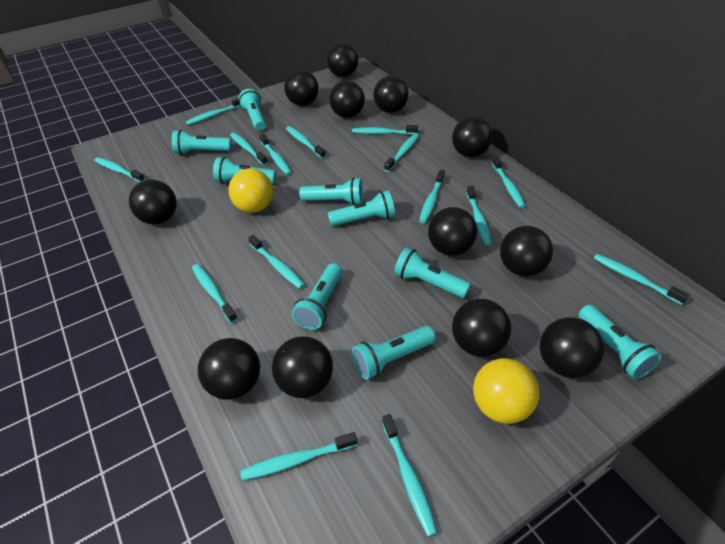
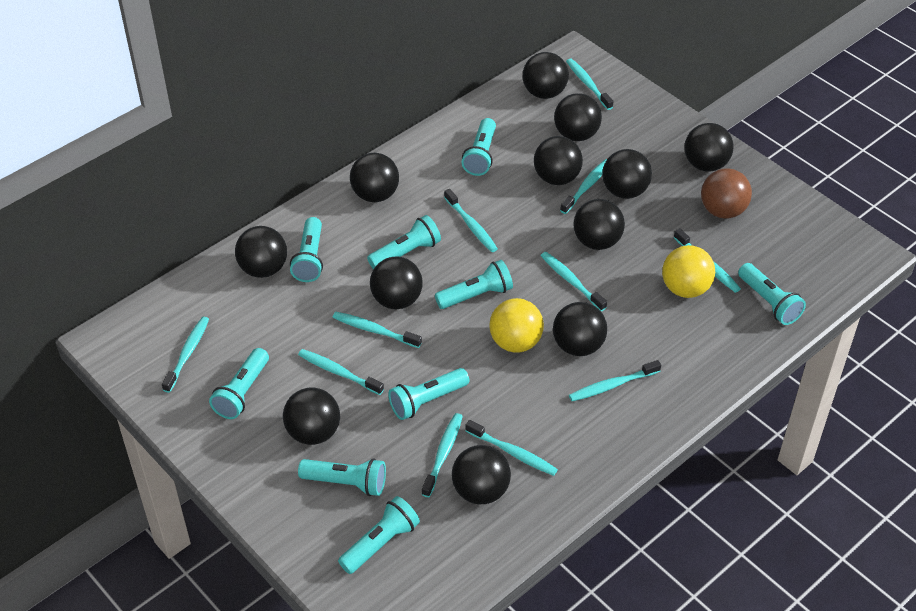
brown ball: none = 0 -> [701,168,752,219] = 1
turquoise toothbrush: [94,157,145,182] [186,98,241,125] [192,264,238,323] [230,133,268,165] [240,432,357,480] [248,235,305,289] [259,134,292,175] [286,126,326,159] [352,125,418,135] [382,414,438,537] [384,133,419,172] [419,170,445,223] [466,186,492,245] [492,156,526,208] [594,254,689,305] = 15 -> [162,317,209,393] [298,349,384,395] [333,312,422,348] [422,413,463,497] [444,189,498,252] [466,420,558,476] [541,252,607,311] [560,159,607,214] [566,58,614,110] [569,360,661,401] [673,228,741,293] = 11

